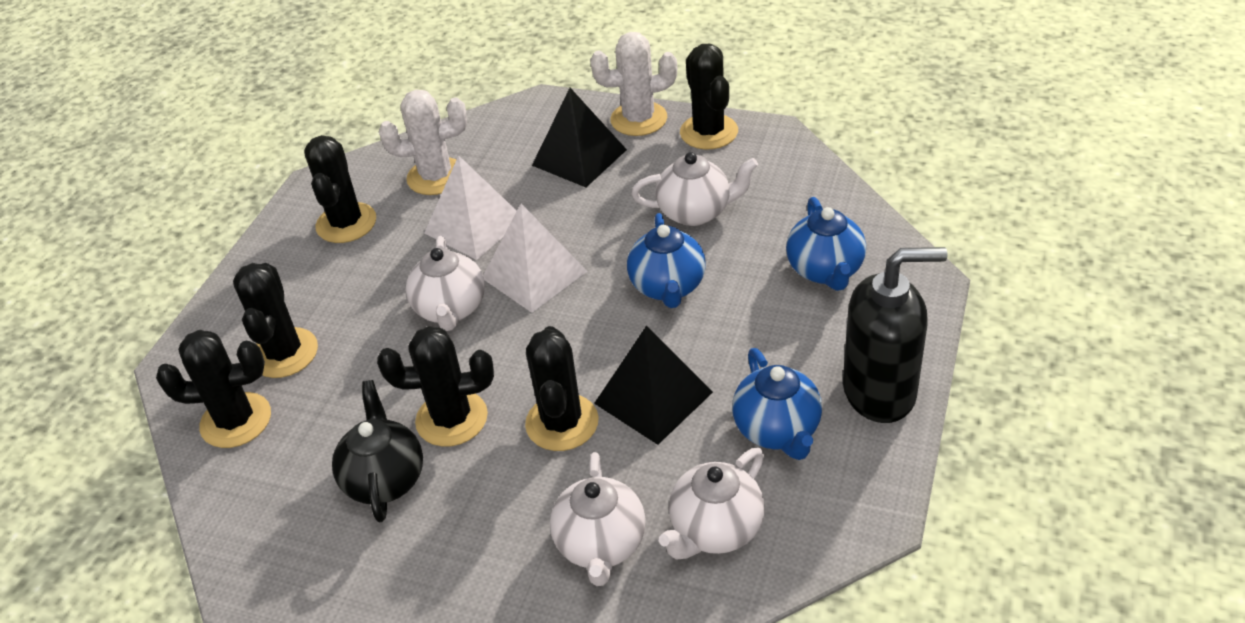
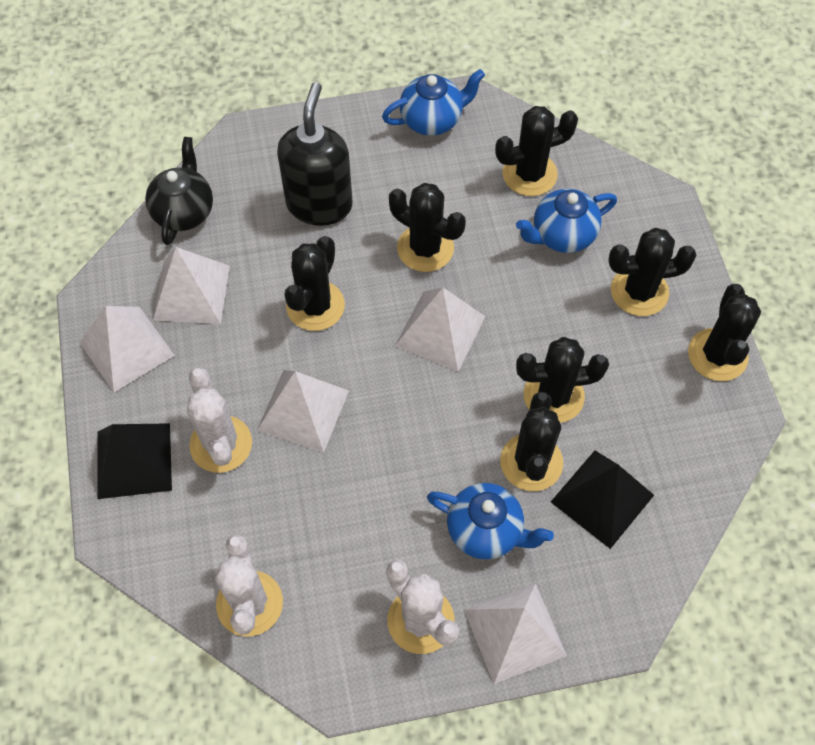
black cactus: [156,330,271,448] [233,263,318,378] [304,135,376,243] [377,326,494,447] [525,326,599,451] [680,44,738,149] = 6 -> [285,236,345,331] [389,183,466,272] [495,106,578,196] [500,392,563,491] [516,337,609,423] [608,228,697,316] [688,284,761,381] = 7
white cactus: [379,90,467,195] [590,32,677,136] = 2 -> [187,368,252,473] [215,534,283,636] [386,560,459,654] = 3
white pyramid: [424,155,517,260] [483,204,587,313] = 2 -> [80,306,175,392] [153,247,230,324] [257,370,349,453] [395,287,486,372] [465,583,567,684] = 5
white teapot: [406,236,485,331] [550,452,646,586] [631,152,758,226] [659,448,765,560] = 4 -> none = 0

